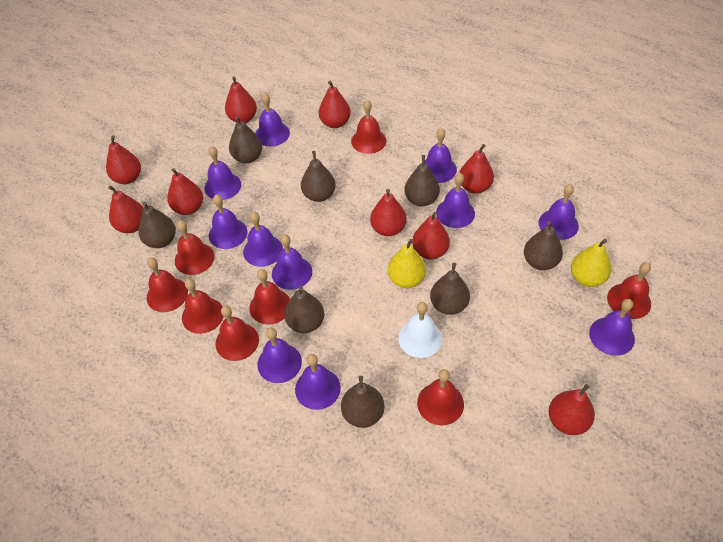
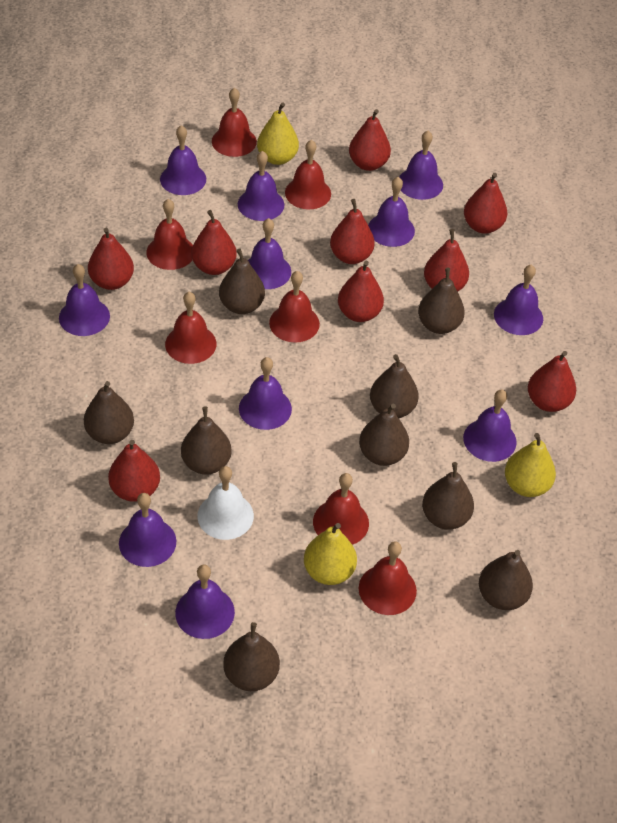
brown pear: [138,202,176,248] [229,116,262,163] [284,286,324,333] [301,151,336,202] [341,376,384,428] [404,155,440,207] [430,263,470,315] [524,221,563,270] = 8 -> [84,381,134,444] [181,406,232,475] [219,248,265,314] [223,622,280,691] [359,404,409,466] [370,354,419,418] [418,268,465,334] [422,462,474,530] [479,550,533,610] = 9
red bell: [146,257,188,312] [175,220,215,275] [182,278,224,334] [216,306,259,361] [249,269,290,325] [351,100,387,154] [417,369,464,426] [607,262,651,319] = 8 -> [146,199,193,270] [165,292,216,364] [212,88,257,157] [269,271,320,342] [285,140,331,209] [313,473,369,545] [359,541,417,615] = 7
yellow pear: [388,239,426,288] [571,239,611,287] = 2 -> [257,102,299,165] [304,523,357,585] [505,433,556,497] = 3

